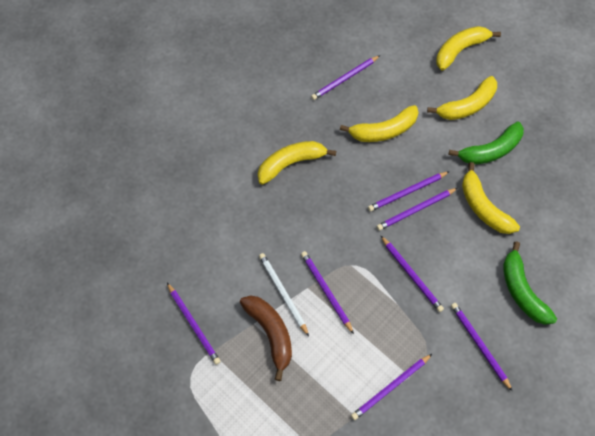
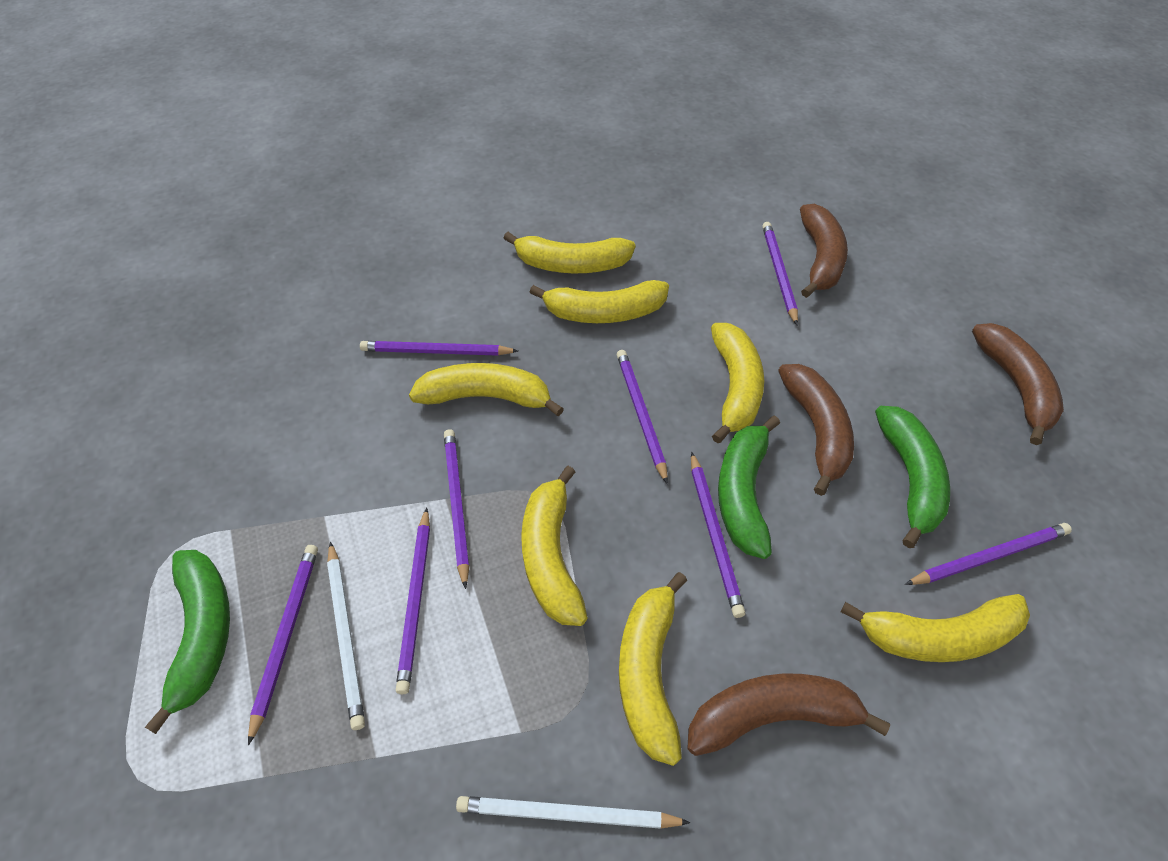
brown banana: [240,295,292,381] = 1 -> [687,673,890,756] [778,364,854,496] [800,204,848,298] [972,323,1064,445] = 4
green banana: [449,121,524,164] [503,241,557,325] = 2 -> [145,550,230,734] [718,415,780,559] [875,406,950,548] = 3
white pencil: [259,253,309,336] = 1 -> [327,542,365,730] [456,796,690,828] = 2
yellow banana: [258,141,336,185] [340,105,419,142] [427,76,497,120] [436,26,501,71] [462,162,520,234] = 5 -> [409,363,564,416] [504,232,636,273] [521,466,588,626] [530,280,669,323] [619,572,687,766] [711,323,764,444] [840,594,1030,662] = 7

